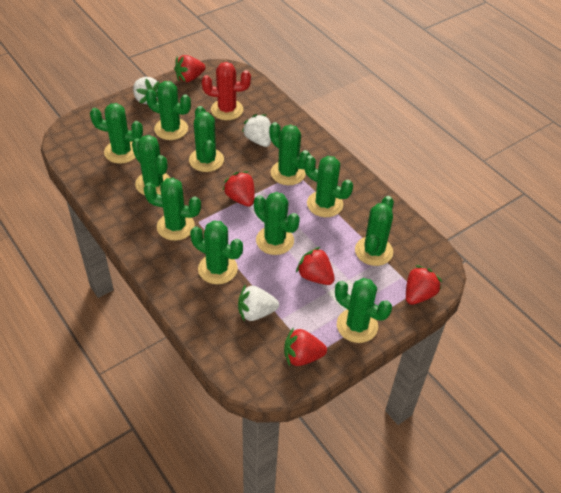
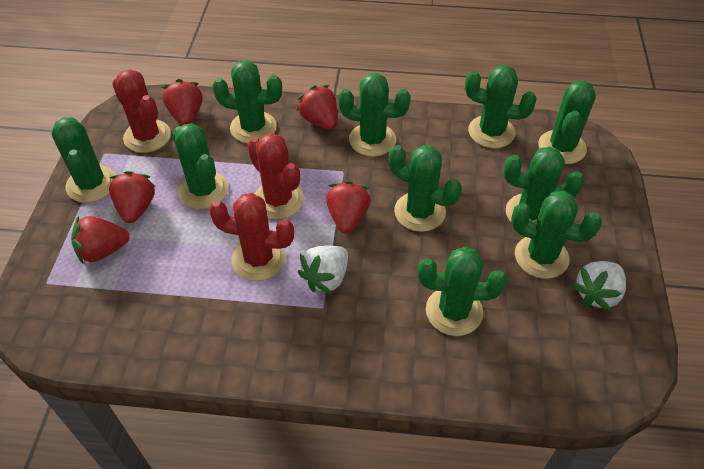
green cactus: [90,103,143,164] [132,135,170,195] [143,178,201,241] [146,81,191,140] [189,106,224,172] [190,220,243,284] [254,192,300,255] [269,122,310,185] [304,155,353,217] [335,278,392,343] [355,196,394,266] = 11 -> [52,117,115,203] [173,123,229,209] [212,61,282,143] [338,73,411,157] [389,145,462,232] [418,246,507,336] [465,65,537,148] [504,147,584,222] [511,191,602,279] [538,80,596,164] = 10
red cactus: [202,62,251,120] = 1 -> [112,69,171,153] [209,193,294,281] [247,133,304,219] = 3
white strawberry: [133,77,159,104] [238,284,279,321] [242,114,271,147] = 3 -> [298,245,348,294] [572,261,626,311] = 2

